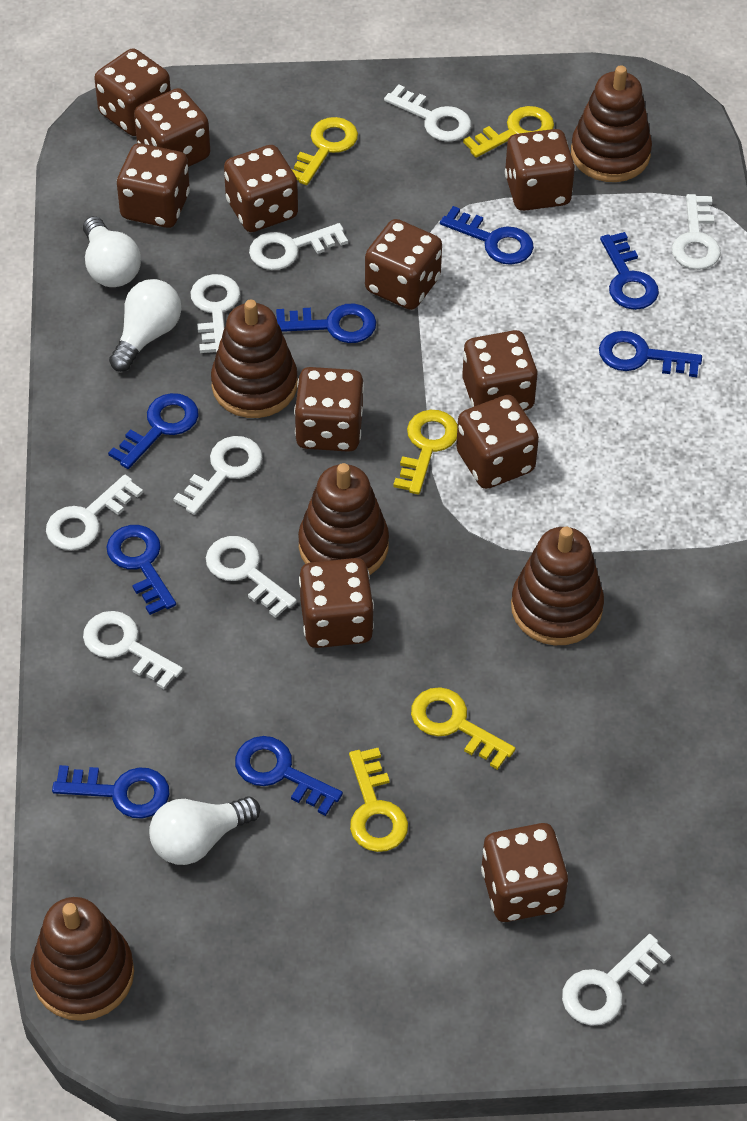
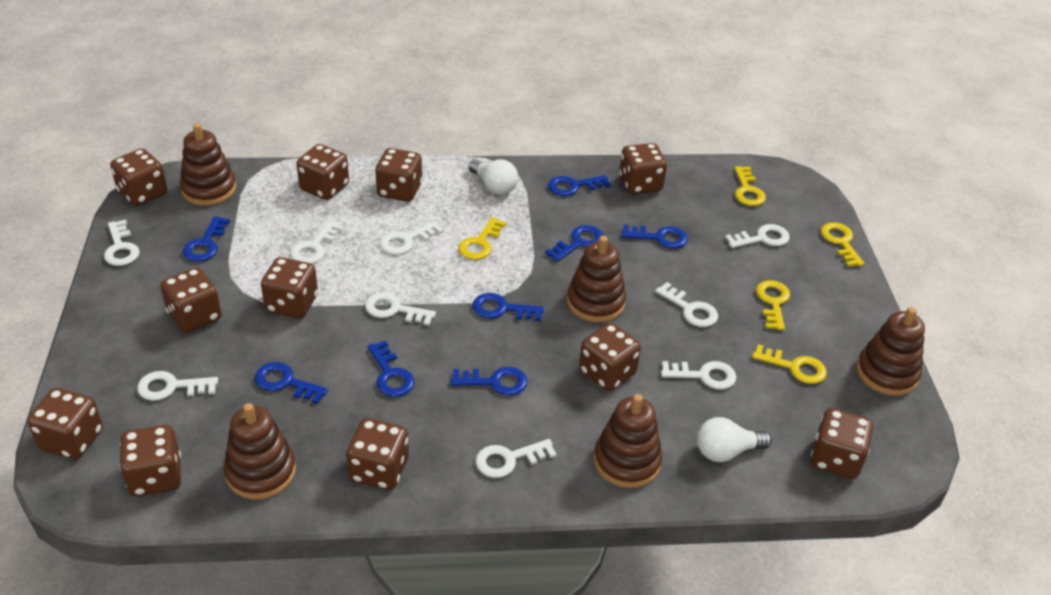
white light bulb: [83,216,141,287] [109,279,181,372] [149,797,261,865] = 3 -> [469,159,518,195] [697,417,772,462] = 2

